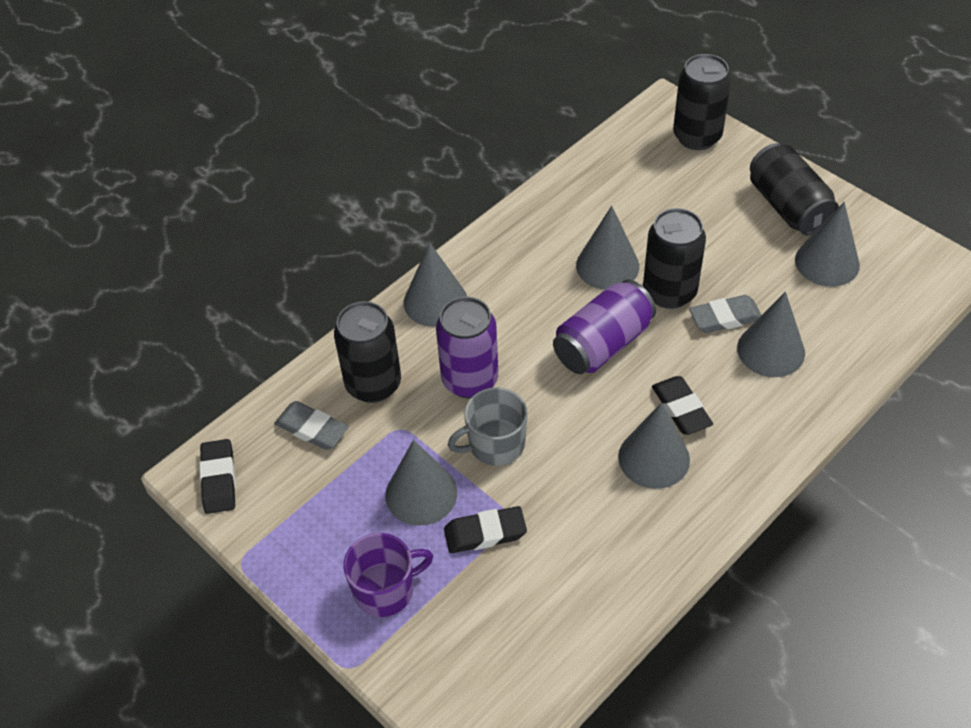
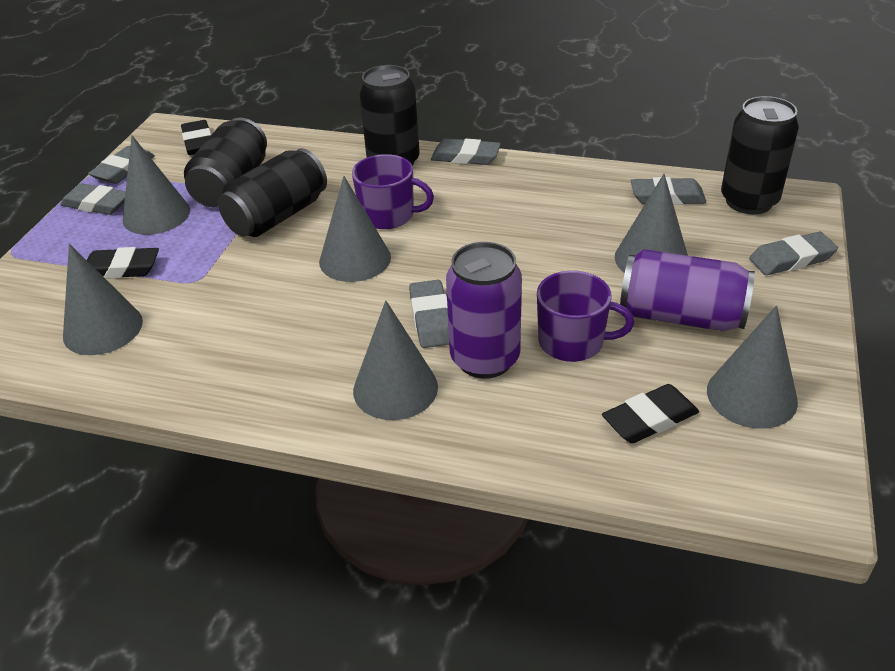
grey eraser: [274,401,349,450] [689,295,761,333] = 2 -> [60,183,126,215] [88,146,155,184] [409,280,449,348] [431,138,501,165] [631,177,706,205] [749,232,838,275] = 6
grey mug: [448,387,528,466] = 1 -> none = 0
purple mug: [343,533,433,617] = 1 -> [352,154,434,229] [537,271,634,362] = 2

